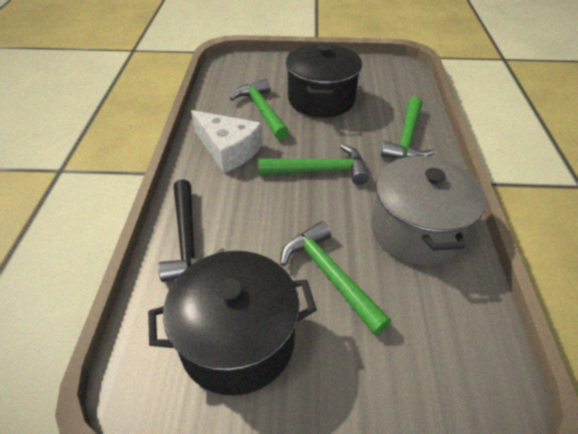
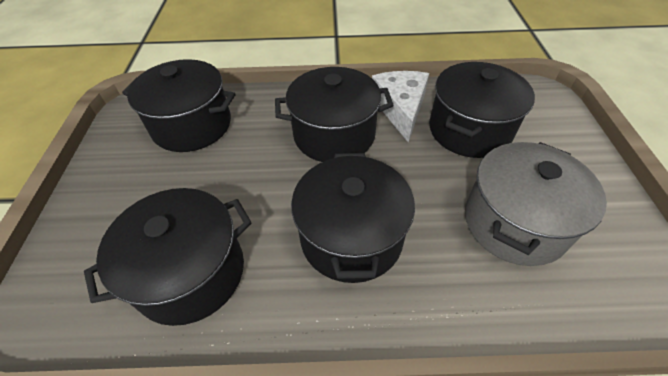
black hammer: [158,179,226,282] = 1 -> none = 0
black pot: [148,251,317,396] [286,44,362,118] = 2 -> [84,188,252,326] [122,59,235,152] [275,67,394,162] [291,153,415,283] [429,62,535,158] = 5
green hammer: [230,79,289,140] [258,144,369,185] [280,221,391,335] [381,97,436,158] = 4 -> none = 0

